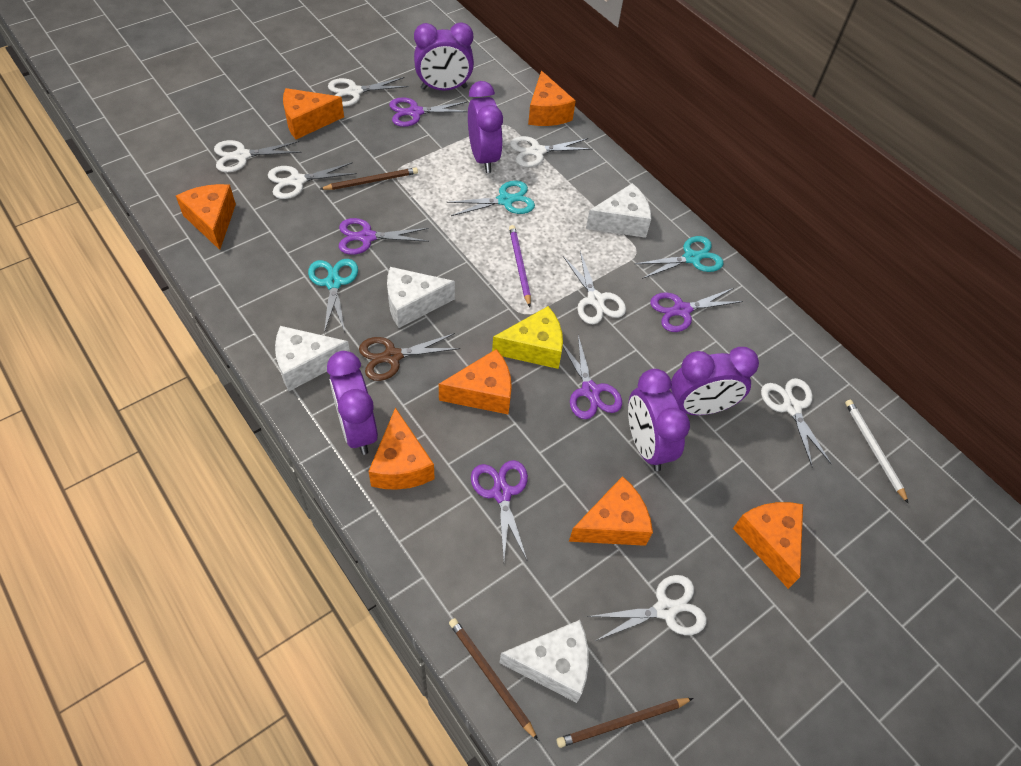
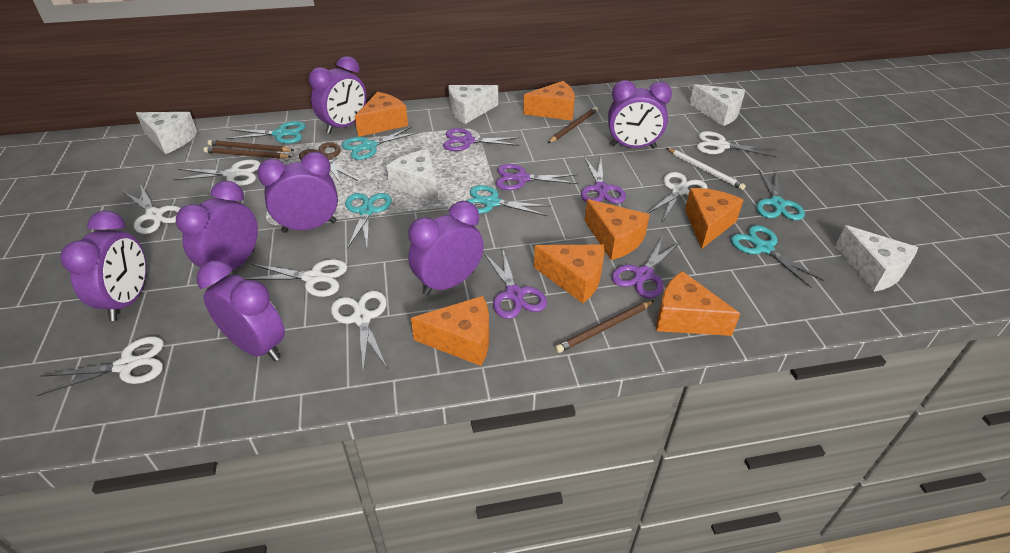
brown pencil: [320,167,418,190] [449,618,538,741] [557,698,693,748] = 3 -> [203,147,292,159] [208,140,294,152] [548,107,598,143] [555,301,654,353] = 4
purple clock: [327,351,378,455] [414,22,474,91] [468,81,503,173] [628,369,690,471] [671,347,759,415] = 5 -> [60,211,146,321] [176,181,258,271] [197,261,285,361] [257,152,338,233] [309,56,366,134] [408,201,484,296] [608,80,672,148] = 7
purple pencil: [509,225,531,307] = 1 -> none = 0
turquoise scissors: [308,259,358,333] [446,180,535,216] [635,236,723,279] = 3 -> [226,121,306,144] [342,127,419,160] [345,193,392,249] [466,185,551,216] [731,225,825,288] [756,170,805,220] = 6
white cheese: [275,326,350,391] [387,267,455,328] [499,620,589,703] [586,183,651,238] = 4 -> [136,112,198,154] [386,149,439,204] [448,85,498,124] [689,84,745,126] [835,225,918,292] = 5
yellow cheese: [492,306,563,369] = 1 -> none = 0

